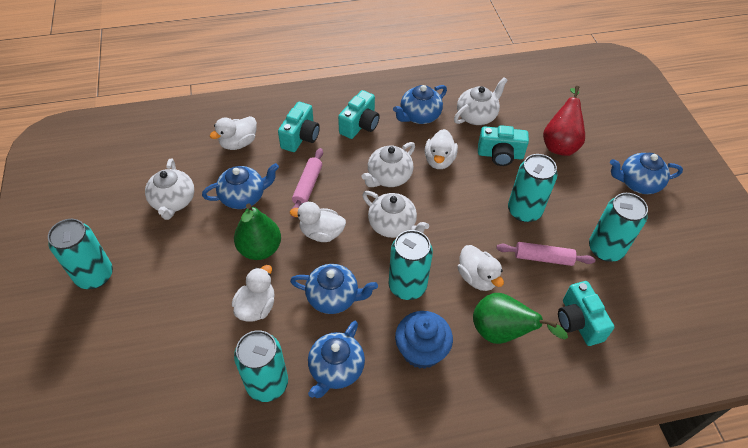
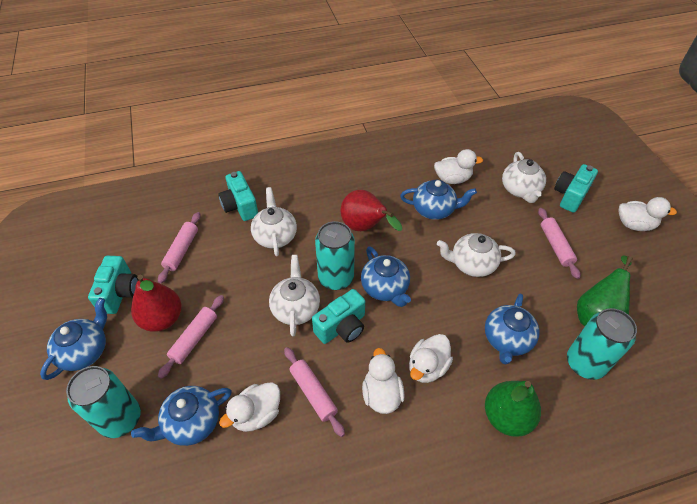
blue cupcake: [395,311,453,369] = 1 -> none = 0
pink rolling pin: [291,148,323,218] [496,242,595,266] = 2 -> [158,212,201,283] [158,295,224,379] [284,347,345,437] [538,208,580,279] = 4
red pear: [543,86,585,156] = 1 -> [131,275,181,332] [341,190,402,231] = 2
turquoise can: [48,219,113,289] [234,330,288,402] [388,230,433,300] [508,154,557,222] [589,193,648,262] = 5 -> [66,366,141,438] [315,221,355,290] [567,308,637,380] = 3

